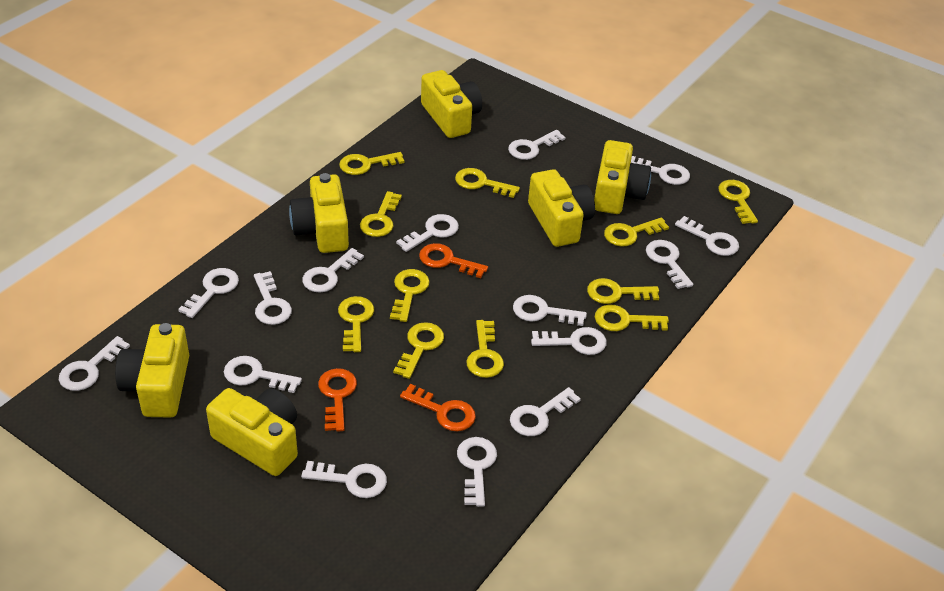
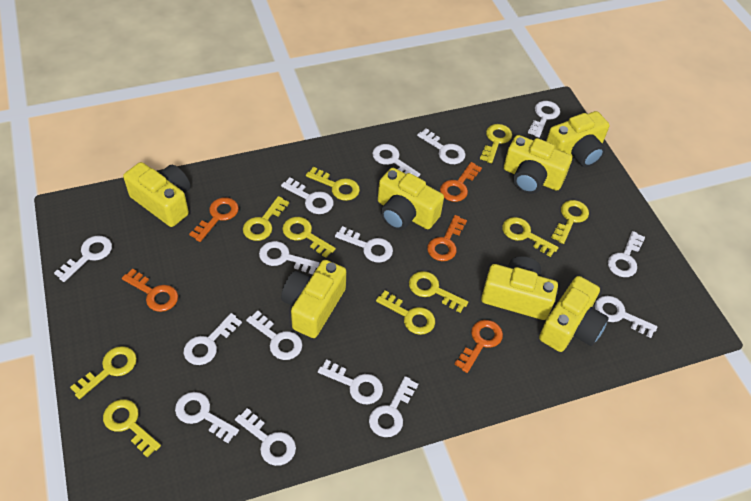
orange key: [318,368,357,432] [400,384,476,432] [419,243,488,278] = 3 -> [122,268,178,312] [189,197,239,242] [427,215,467,261] [440,162,482,202] [454,320,503,373] = 5
yellow camera: [115,323,189,418] [206,388,298,476] [289,173,349,253] [421,70,482,138] [528,169,595,247] [594,140,651,214] = 6 -> [123,162,191,227] [281,260,346,338] [378,168,444,230] [481,256,558,320] [504,135,572,194] [539,276,609,352] [546,111,609,167] = 7
yellow key: [338,296,374,352] [339,152,404,175] [360,191,402,237] [390,269,430,322] [393,322,444,379] [455,168,520,198] [466,320,504,378] [587,278,659,304] [595,305,669,331] [604,217,669,247] [718,180,758,224] = 11 -> [70,346,137,399] [103,399,161,457] [243,196,289,241] [282,217,336,258] [306,167,360,201] [376,291,435,335] [409,271,468,313] [480,124,512,163] [502,217,559,257] [551,200,589,244] = 10

